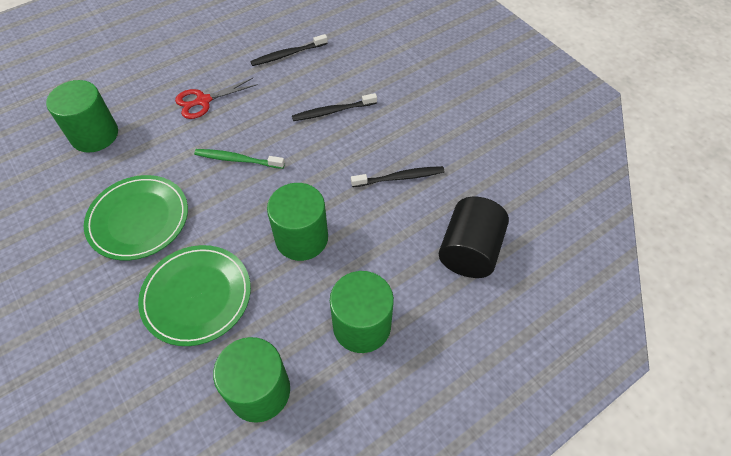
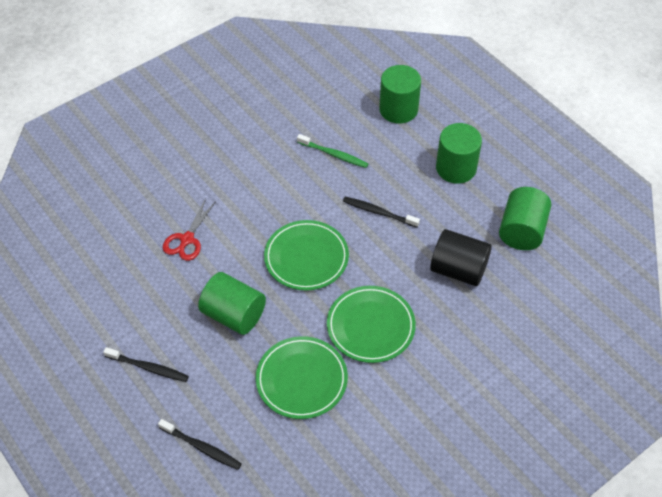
green plate: [84,175,188,260] [138,245,251,346] = 2 -> [256,336,348,419] [264,220,349,290] [327,286,416,363] = 3

